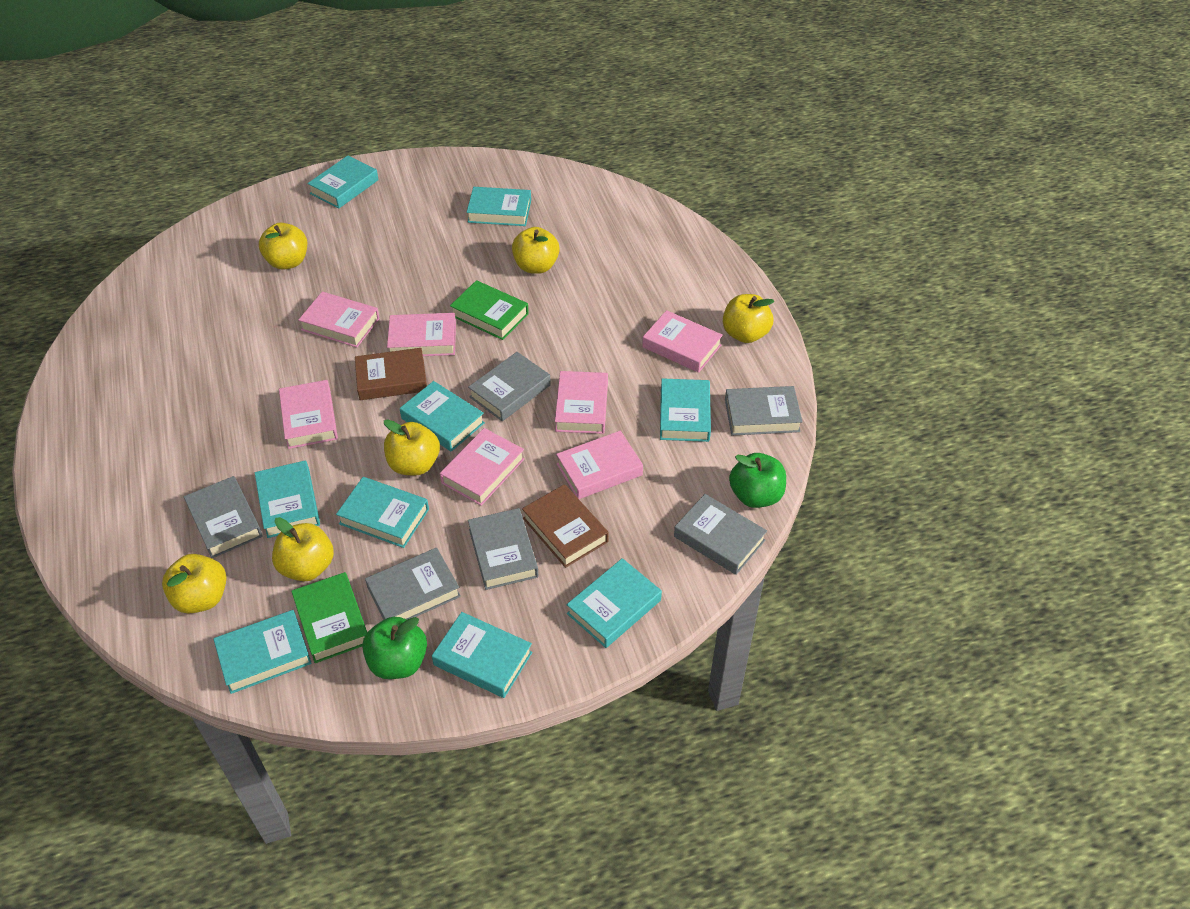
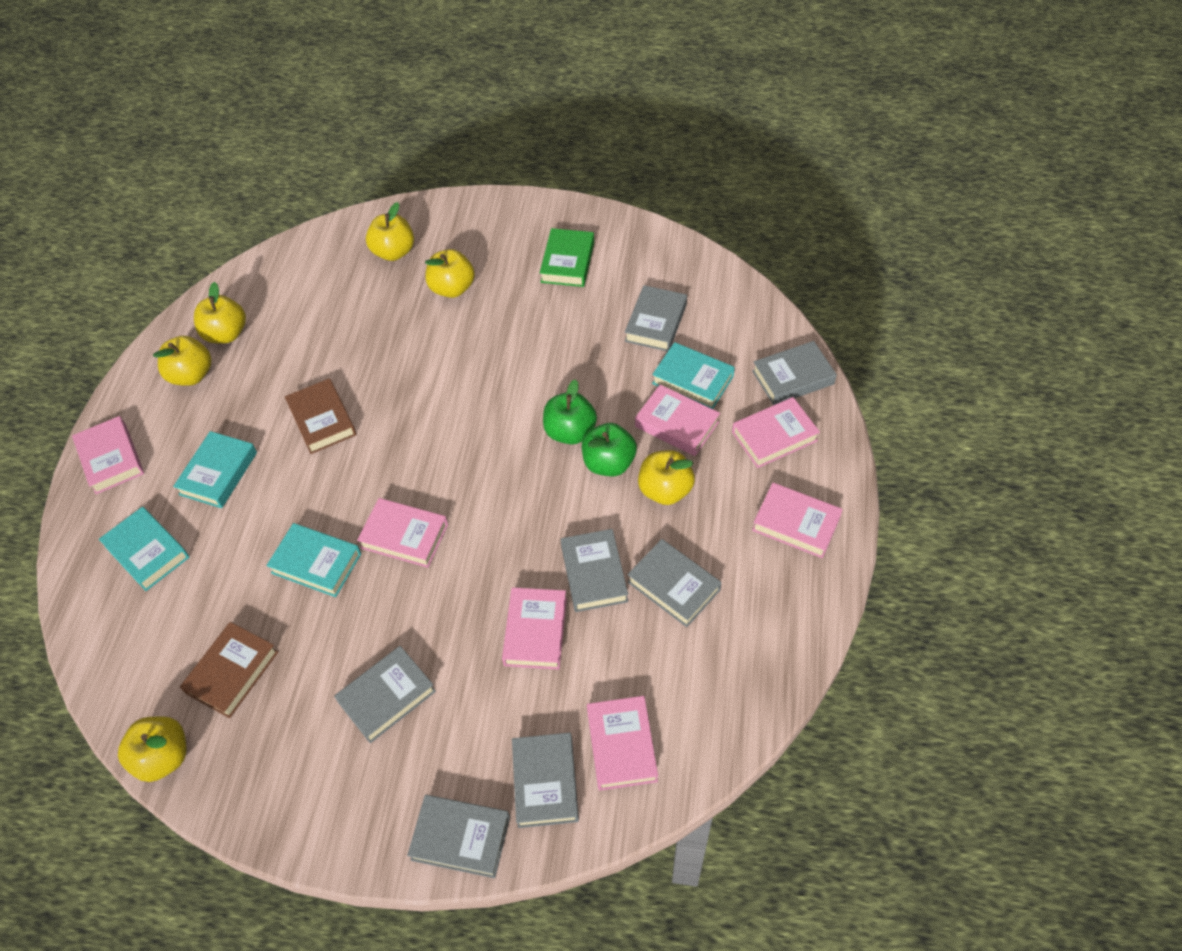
green book: [291,572,367,663] [450,280,529,340] = 2 -> [540,228,594,287] = 1
grey book: [184,476,263,558] [365,548,461,620] [468,352,551,421] [468,508,539,590] [674,494,767,575] [725,386,803,435] = 6 -> [334,646,436,743] [407,795,510,878] [512,732,579,828] [561,529,628,612] [625,285,687,351] [627,539,722,627] [752,341,837,405] = 7
turquoise book: [213,610,312,694] [255,460,320,538] [307,156,379,209] [336,477,429,548] [400,381,485,452] [432,612,532,698] [467,187,531,226] [566,558,662,648] [660,378,711,442] = 9 -> [99,507,189,591] [173,431,257,508] [266,523,361,597] [652,342,735,409] = 4

